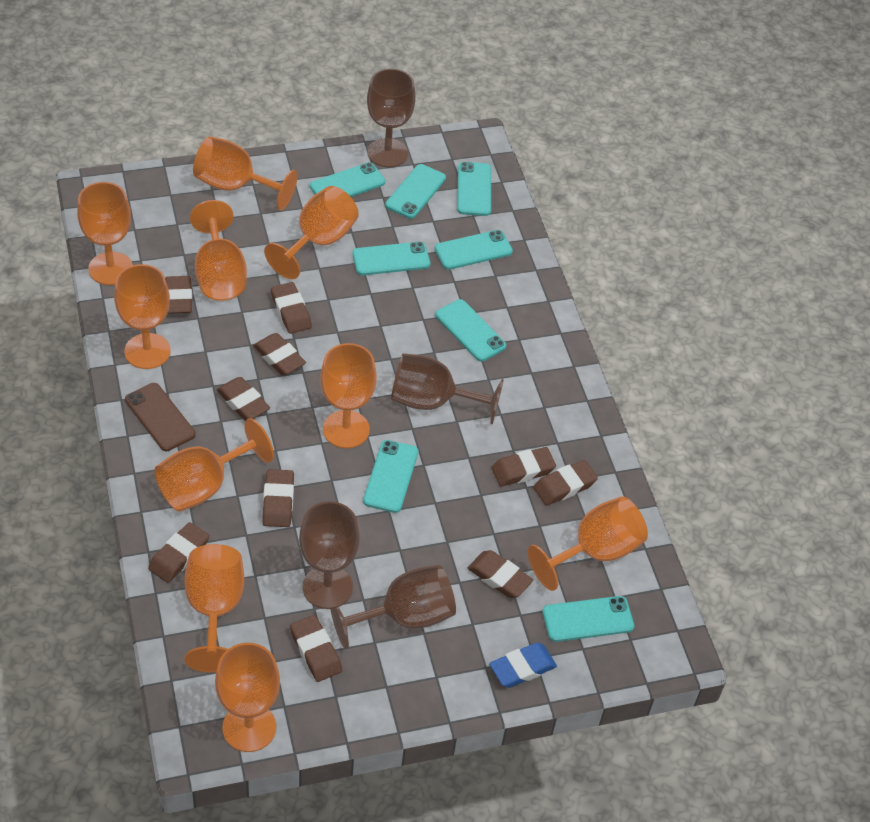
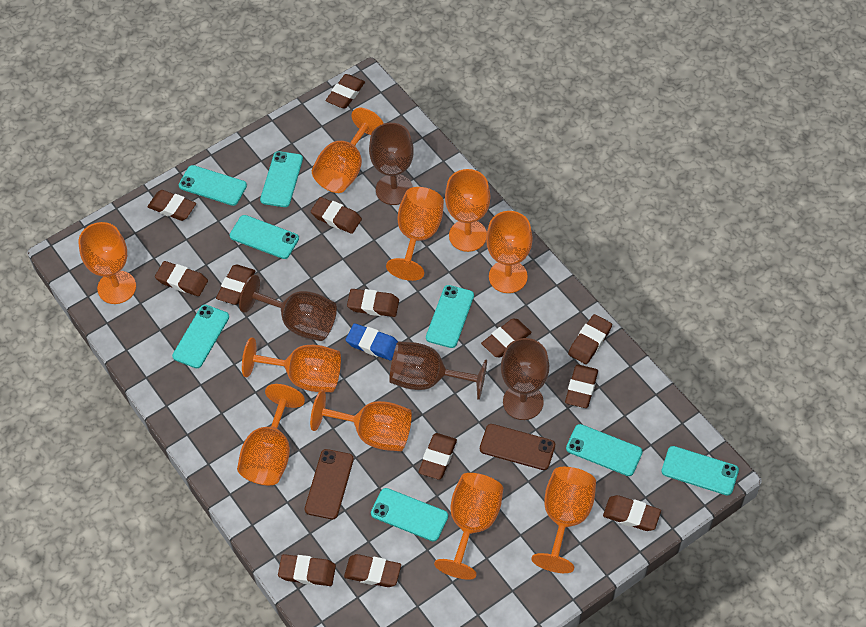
brown eraser: [148,522,209,583] [165,276,192,314] [216,377,270,421] [253,333,306,375] [262,469,294,527] [271,282,312,334] [290,615,342,682] [468,550,533,598] [491,447,556,486] [533,460,598,506] = 10 -> [148,190,196,221] [155,261,208,296] [216,265,255,305] [278,554,336,586] [311,197,362,234] [325,74,365,109] [344,554,401,587] [347,289,399,317] [418,433,457,480] [481,319,532,357] [565,364,598,408] [568,314,612,364] [603,495,661,531] = 13
brown phone: [125,383,196,451] = 1 -> [305,449,354,519] [480,424,555,470] = 2

